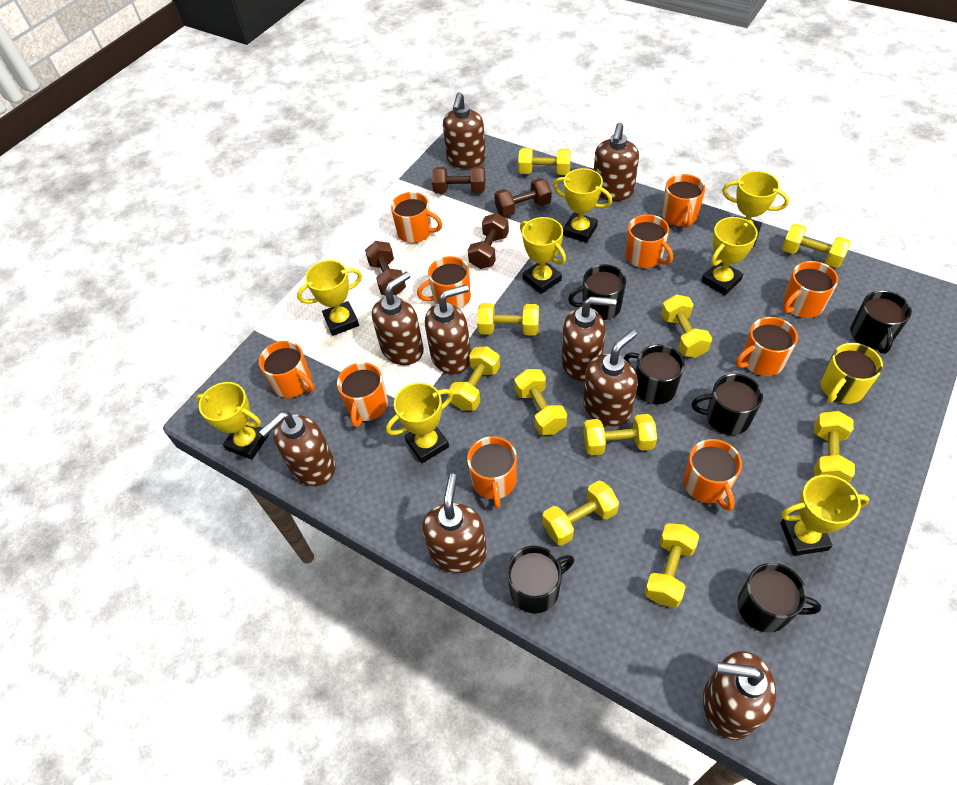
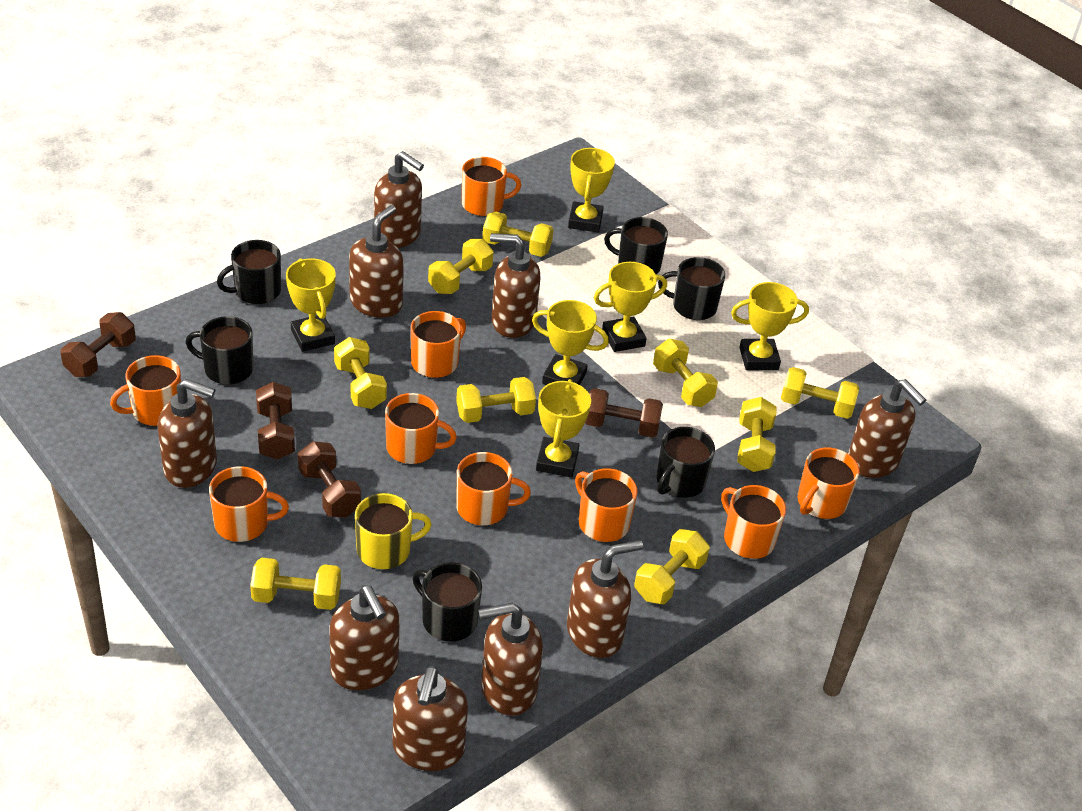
orange mug: [259,341,314,398] [337,362,388,427] [391,192,442,243] [417,256,471,309] [467,436,517,508] [626,214,673,268] [662,174,705,228] [683,439,742,511] [736,317,798,376] [783,261,838,318] = 10 -> [110,355,181,426] [209,466,289,542] [385,393,457,464] [411,311,466,378] [456,452,531,525] [462,157,521,216] [575,468,638,542] [721,485,786,559] [798,448,859,519] = 9
yellow dumbbell: [449,346,500,411] [477,303,539,336] [514,369,567,435] [518,148,571,175] [542,480,619,546] [583,414,657,456] [644,523,699,607] [661,294,712,358] [782,224,851,268] [814,411,855,483] = 10 -> [250,558,341,610] [334,337,387,409] [428,239,494,294] [456,377,536,423] [482,211,554,257] [634,529,710,604] [653,339,718,407] [738,397,777,472] [781,367,859,419] = 9
yellow trophy: [196,382,269,460] [297,260,362,336] [386,383,453,463] [520,217,566,294] [553,168,612,243] [701,217,758,295] [722,171,789,247] [780,475,869,556] = 8 -> [286,258,336,352] [532,300,609,385] [536,379,591,477] [568,148,615,233] [594,262,667,352] [731,282,809,370] = 6

